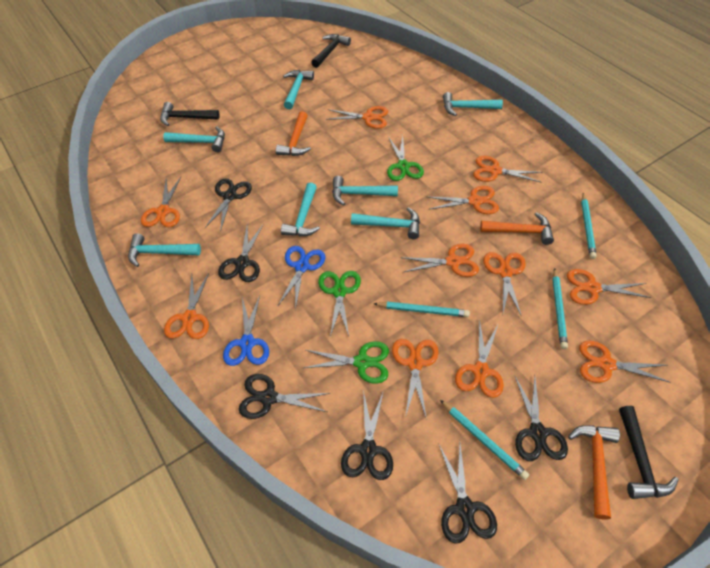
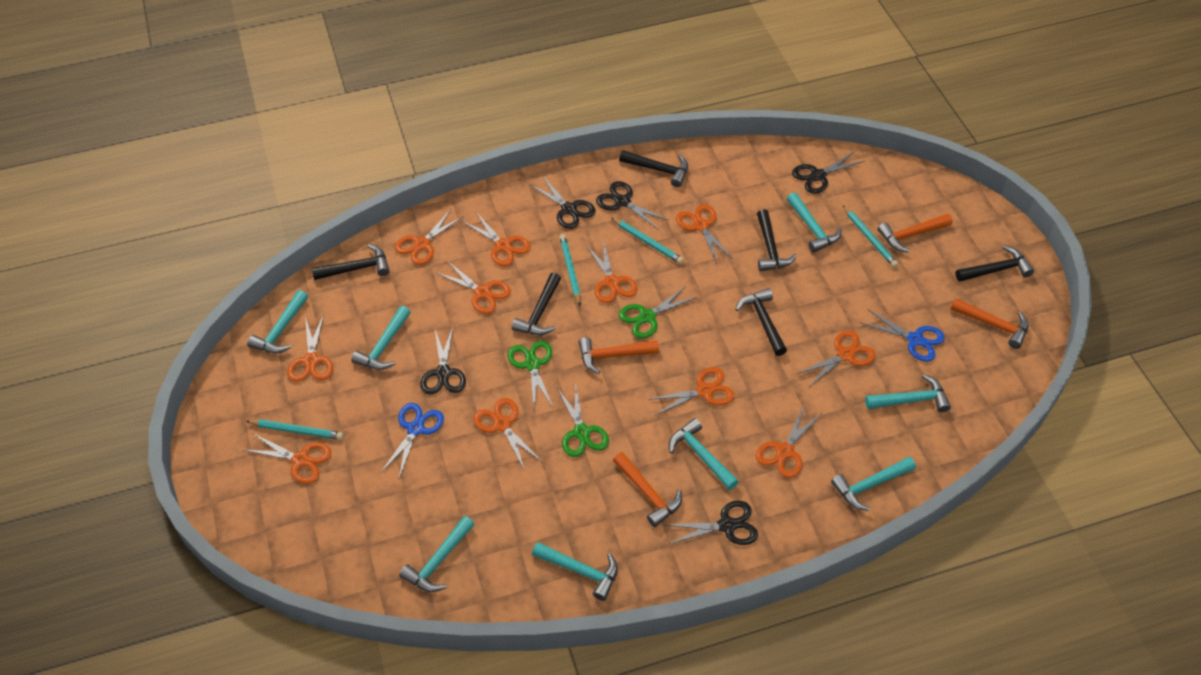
black hammer: [160,102,219,126] [311,34,351,68] [619,406,678,499] = 3 -> [312,244,390,280] [512,273,561,335] [619,150,688,187] [735,288,787,356] [757,209,797,271] [955,245,1034,282] = 6
black scissors: [204,178,252,232] [218,225,263,282] [239,374,330,419] [341,390,393,480] [438,443,497,544] [514,375,568,461] = 6 -> [420,327,466,395] [530,176,596,229] [596,181,668,230] [666,500,758,545] [792,152,865,194] = 5
orange hammer: [276,111,311,156] [480,212,554,245] [568,425,620,519] = 3 -> [579,337,659,374] [613,452,682,527] [877,214,952,253] [950,298,1028,349] = 4
turquoise hammer: [128,233,201,267] [163,126,225,152] [281,183,320,236] [283,70,314,109] [332,176,398,206] [351,207,420,239] [443,92,503,116] = 7 -> [247,290,308,353] [351,306,411,370] [399,516,475,592] [532,542,618,601] [669,418,739,490] [787,193,842,253] [831,457,916,511] [865,374,951,412] = 8

